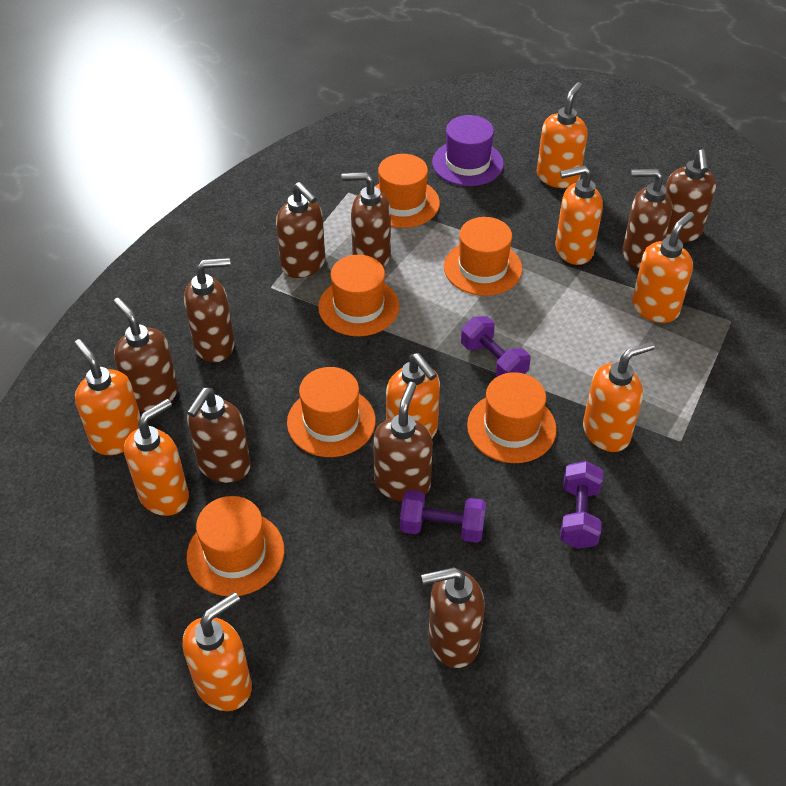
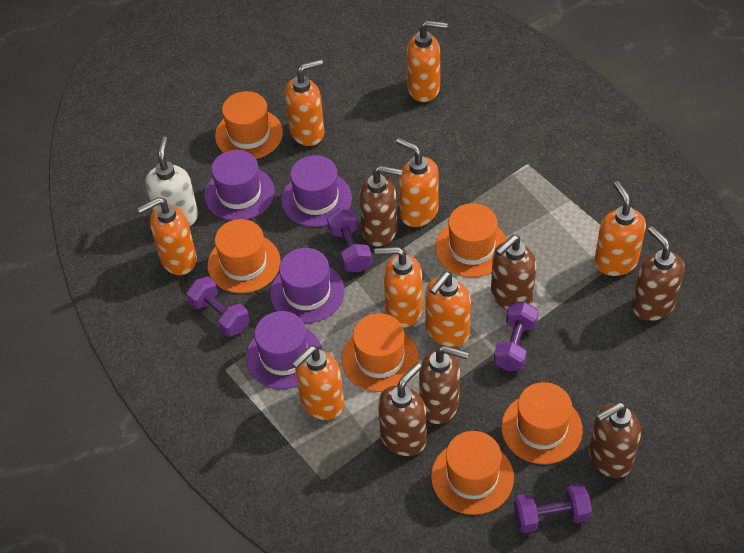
brown soap dispenser: [113,298,178,412] [184,258,235,363] [187,388,251,483] [276,182,325,278] [341,172,391,268] [373,382,433,502] [421,567,485,668] [622,169,673,269] [666,149,716,243] = 9 -> [359,166,403,247] [378,363,426,456] [419,345,469,424] [491,235,537,310] [589,402,641,478] [632,226,684,321] = 6
purple dumbbell: [400,490,486,543] [461,316,531,377] [560,461,603,549] = 3 -> [186,277,249,337] [327,209,372,272] [494,302,538,371] [513,484,592,533] = 4
purple hat: [432,115,504,186] = 1 -> [204,150,275,221] [246,311,322,389] [270,248,345,323] [281,155,352,227] = 4
white soap dispenser: none = 0 -> [146,136,198,226] = 1

